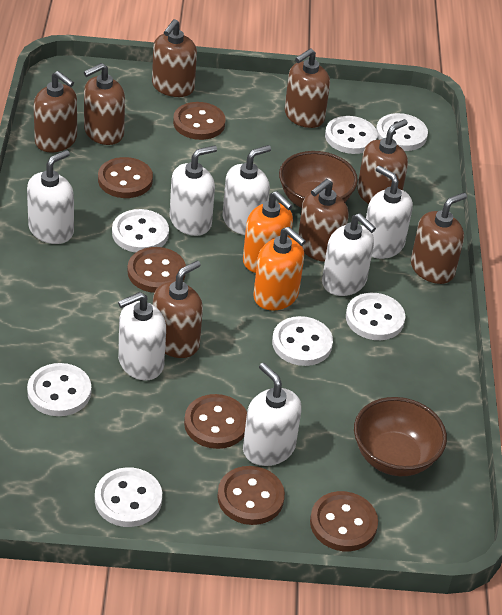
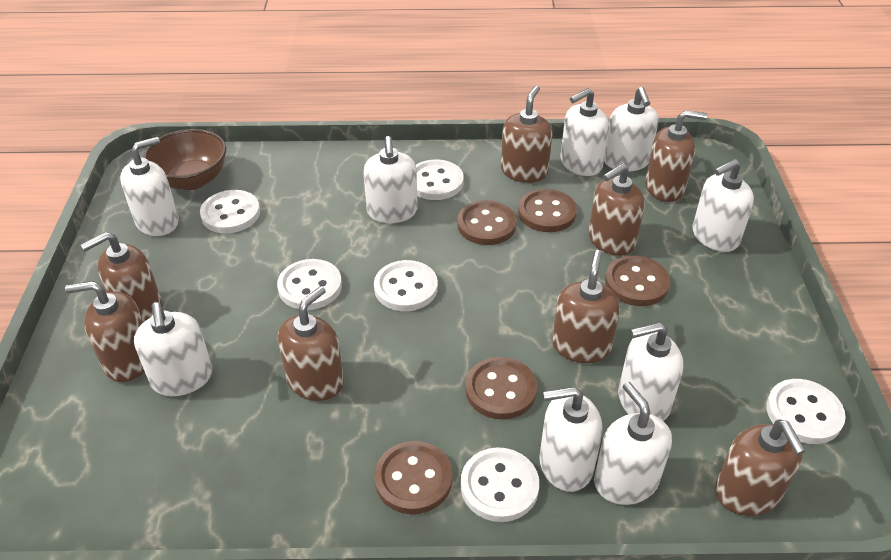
brown bowl: [279,151,358,208] [354,397,447,476] = 2 -> [143,129,226,190] = 1
brown button: [98,157,153,198] [127,247,186,293] [173,102,225,140] [184,394,247,449] [217,466,285,525] [310,491,378,551] = 6 -> [374,441,453,514] [457,200,517,245] [465,357,537,420] [518,189,577,232] [605,255,670,306] = 5
orange soap dispenser: [243,191,293,273] [253,227,306,311] = 2 -> none = 0
white button: [27,363,91,416] [95,467,162,527] [112,209,169,253] [272,316,333,366] [325,116,377,154] [346,293,405,340] [376,113,428,151] = 7 -> [200,190,260,233] [277,259,342,310] [374,260,438,311] [416,159,464,200] [461,447,539,522] [766,379,846,444] = 6
white soap dispenser: [27,150,74,244] [118,292,166,380] [170,145,217,236] [223,145,271,235] [243,363,302,466] [322,213,376,296] [366,166,413,259] = 7 -> [120,137,179,236] [134,302,212,396] [363,136,418,223] [539,387,602,492] [561,88,609,176] [594,382,672,505] [604,87,659,171] [618,322,684,421] [693,159,754,252] = 9

